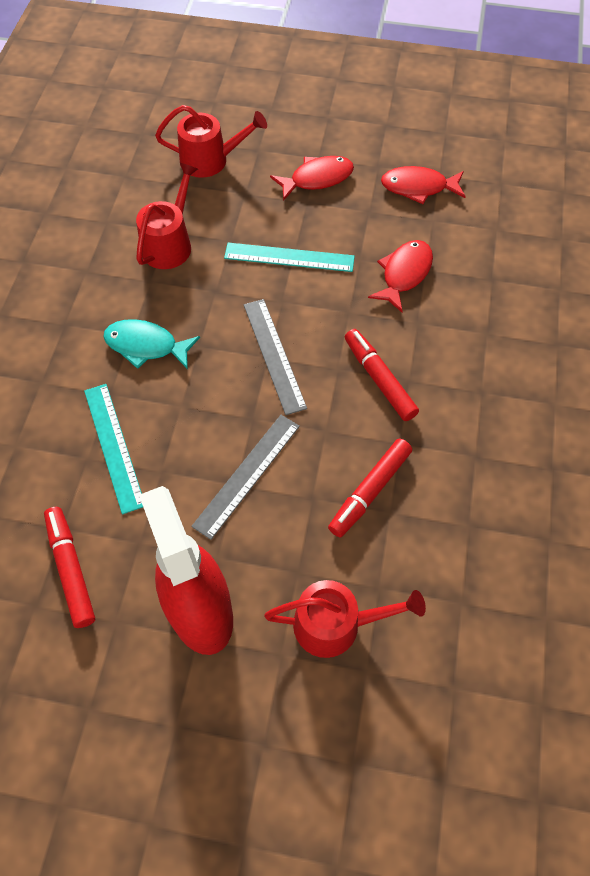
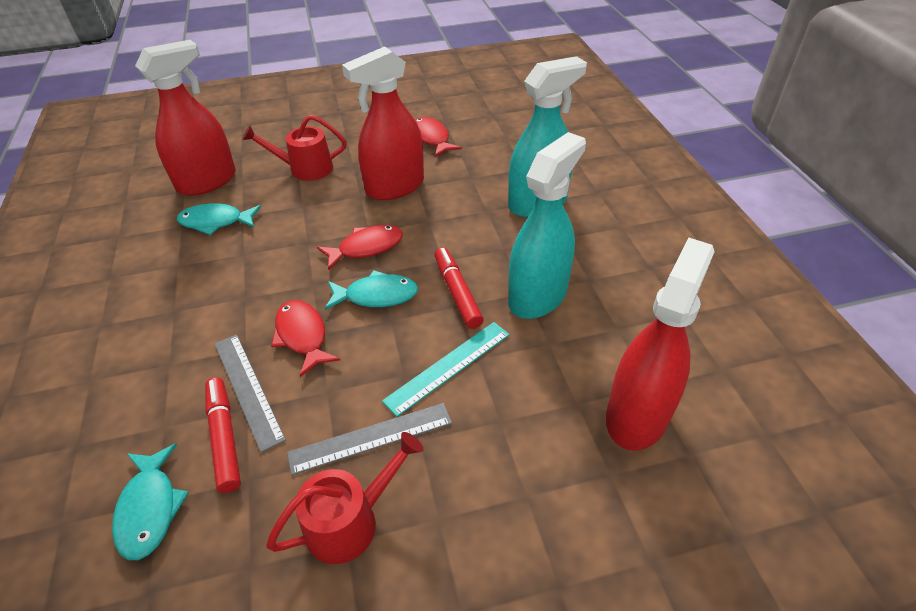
red marker: [44,507,95,628] [328,439,412,538] [345,329,419,421] = 3 -> [205,377,241,493] [435,247,484,329] = 2
red spray bottle: [139,486,233,655] = 1 -> [135,40,236,196] [342,46,424,200] [606,238,715,450] = 3
red watering can: [136,163,198,269] [155,105,267,178] [264,580,426,658] = 3 -> [242,115,347,181] [266,432,424,564] = 2
turquoise fish: [103,319,200,369] = 1 -> [112,443,189,560] [177,203,261,235] [325,270,418,310] = 3
turquoise ruler: [84,384,143,514] [224,243,355,272] = 2 -> [382,322,510,417] = 1
turquoise spray bottle: none = 0 -> [508,56,587,217] [508,132,586,319] = 2

